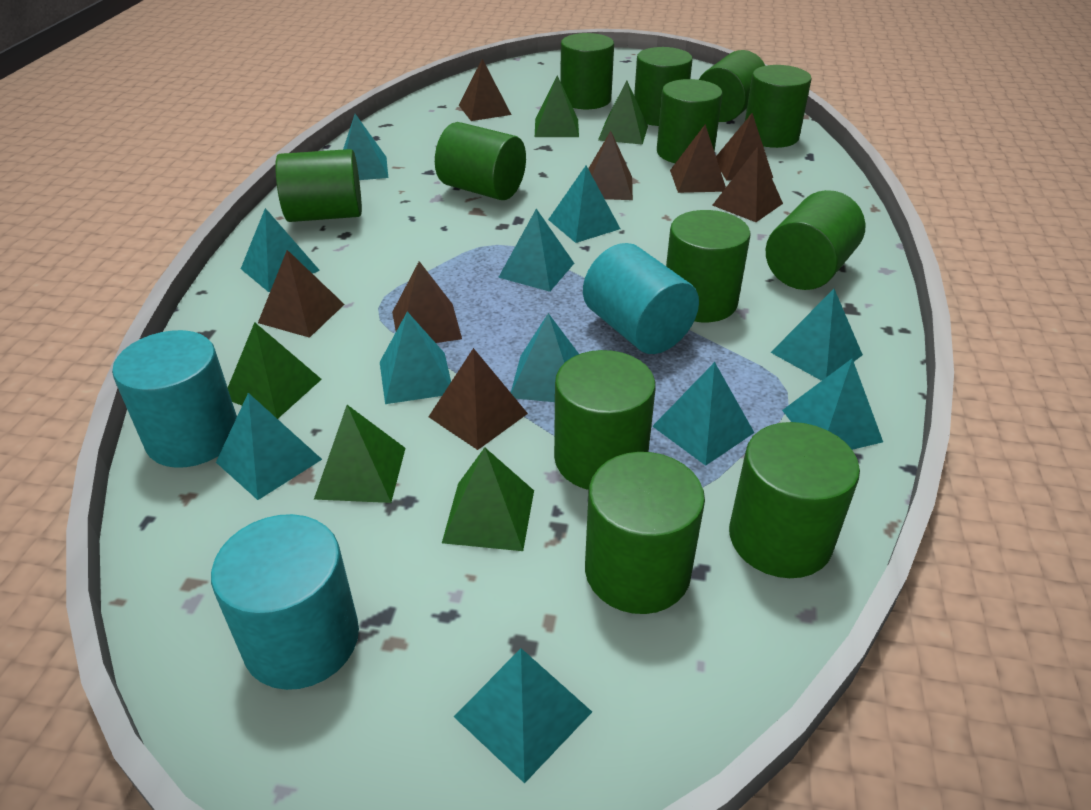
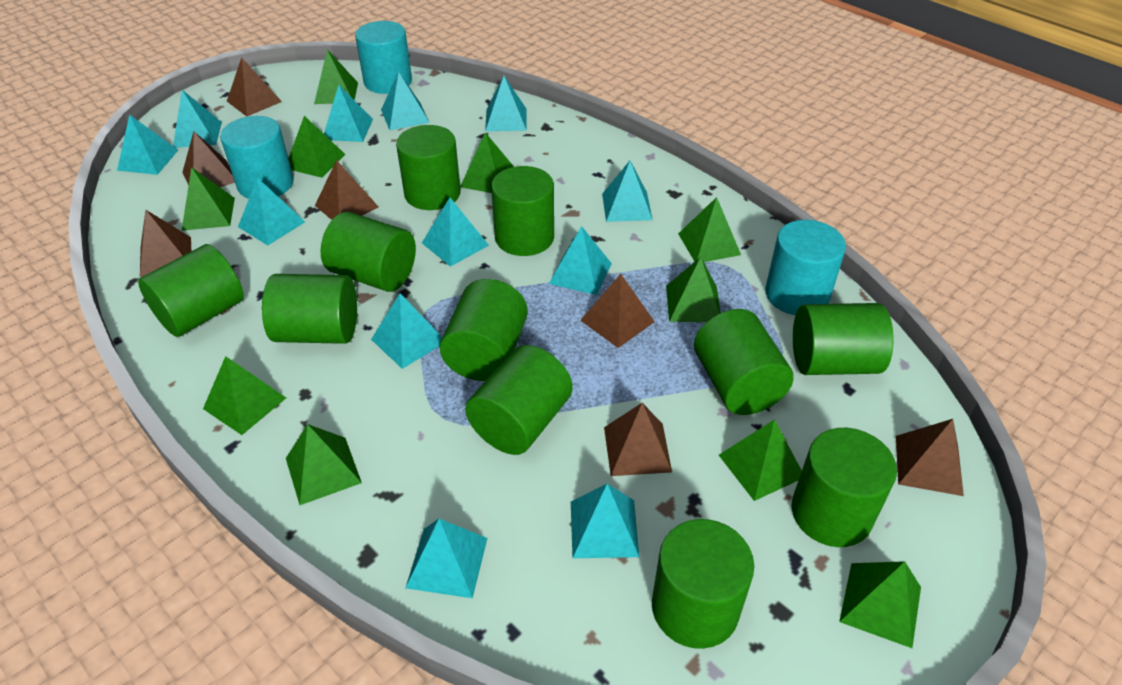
brown pyramid: [258,250,345,338] [392,261,462,343] [429,348,528,450] [459,59,511,121] [588,131,633,200] [670,124,726,193] [712,147,783,222] [716,113,773,181] = 8 -> [140,210,191,277] [182,132,235,187] [227,57,282,116] [315,160,378,220] [580,274,655,348] [604,403,672,476] [896,419,964,496] = 7
green cylinder: [275,149,362,222] [435,122,526,200] [554,350,656,490] [560,33,614,109] [585,452,705,614] [634,47,693,126] [657,79,723,163] [666,210,751,322] [699,50,765,122] [729,422,860,578] [745,65,812,148] [766,190,865,290] = 12 -> [138,244,244,337] [262,274,357,344] [321,212,416,292] [396,125,461,210] [440,279,528,381] [465,345,573,455] [491,166,554,256] [652,519,754,649] [694,309,794,415] [792,428,897,547] [793,303,894,375] = 11
green pyramid: [228,322,322,419] [314,405,405,503] [442,447,534,551] [535,75,579,137] [598,80,648,145] = 5 -> [182,167,235,231] [203,356,286,435] [286,424,362,505] [288,116,345,178] [314,49,358,104] [460,132,514,193] [666,257,721,322] [678,197,741,262] [719,420,802,501] [839,561,921,648] = 10
turquoise pyramid: [216,393,322,500] [241,208,320,292] [343,114,388,180] [380,312,451,404] [454,648,592,784] [498,209,574,292] [511,313,579,402] [548,166,620,243] [652,362,754,466] [770,289,863,381] [782,359,883,450] = 11 -> [117,114,178,175] [173,90,222,148] [238,178,305,245] [324,85,373,142] [371,293,442,369] [381,72,430,130] [406,519,487,598] [422,198,489,267] [485,76,527,131] [549,226,612,295] [571,484,639,558] [602,161,653,222] = 12

